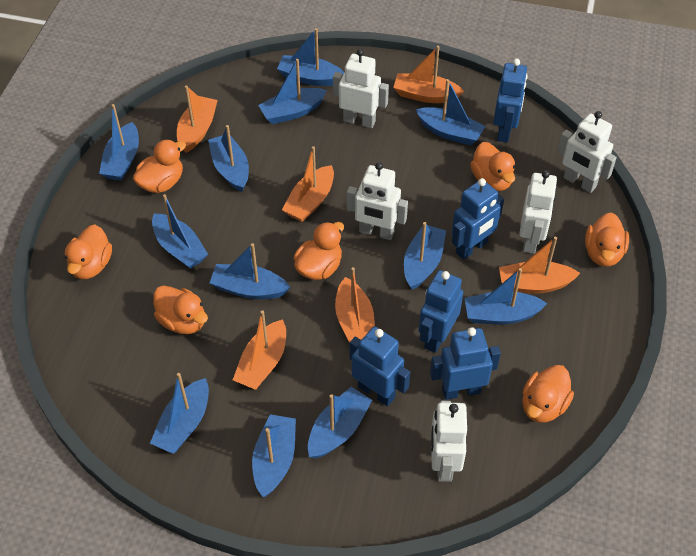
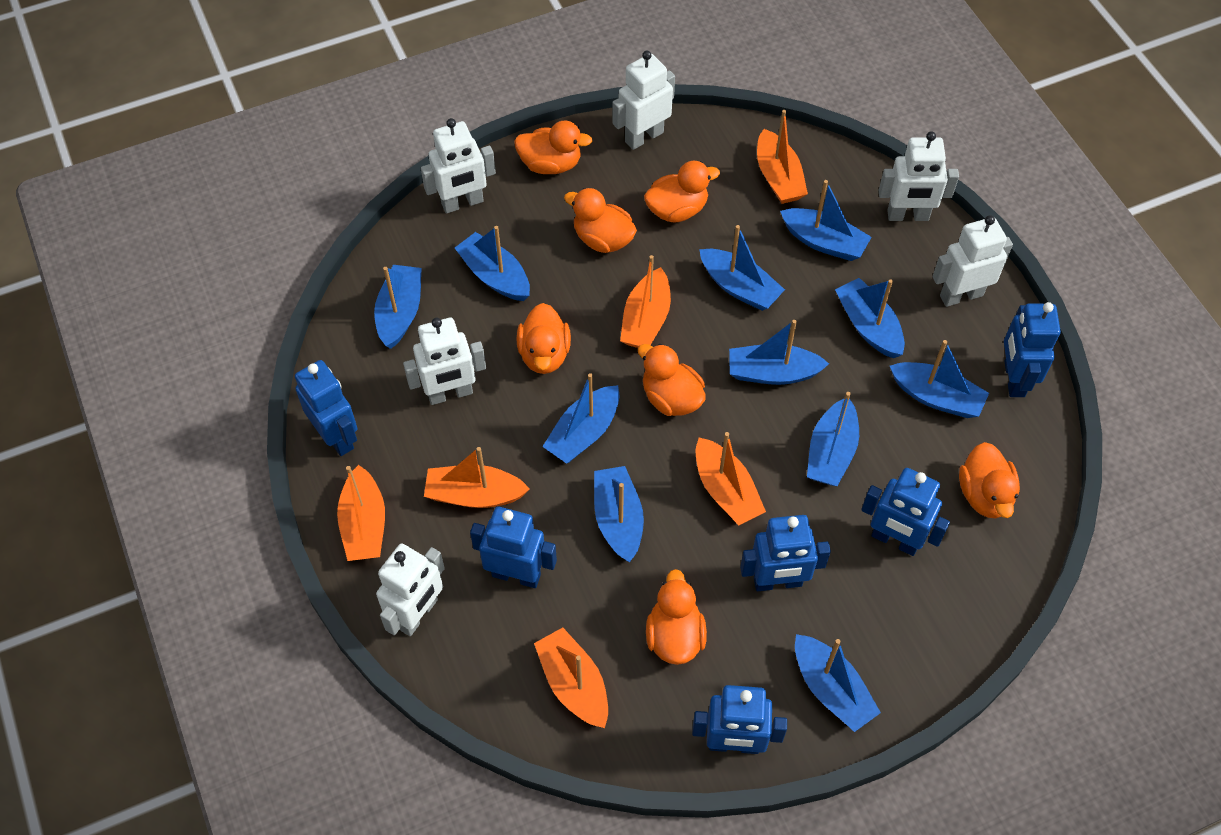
blue boat: [99,104,139,181] [150,373,209,454] [152,194,208,269] [208,125,249,192] [210,243,291,299] [252,414,296,497] [258,59,327,124] [277,28,344,86] [308,387,372,459] [404,222,446,290] [416,79,486,145] [465,268,547,325] = 12 -> [374,265,422,349] [455,226,530,301] [542,373,620,464] [594,466,644,562] [699,225,785,311] [729,320,829,385] [780,180,872,261] [795,634,881,732] [807,392,859,486] [835,278,905,358] [890,340,989,418] = 11
blue robot: [350,327,410,406] [419,270,463,353] [430,327,501,400] [452,178,504,260] [493,59,528,143] = 5 -> [295,360,358,456] [470,507,557,588] [692,685,787,754] [740,515,831,591] [861,468,950,556] [1004,302,1061,397] = 6
white robot: [333,49,389,128] [347,162,408,240] [431,401,467,482] [519,170,557,254] [558,111,617,193] = 5 -> [376,543,445,636] [403,318,486,405] [421,118,496,214] [612,51,675,150] [878,131,959,221] [933,215,1013,307] = 6

